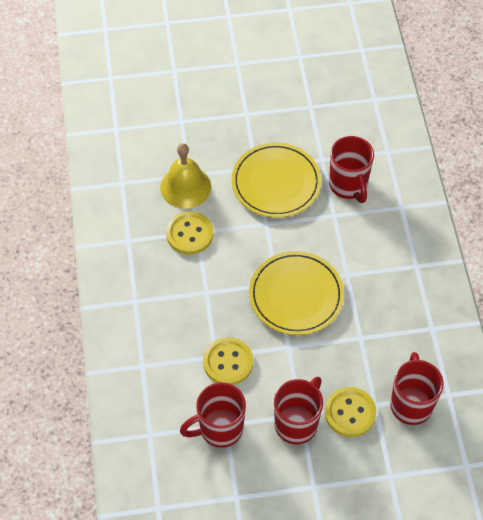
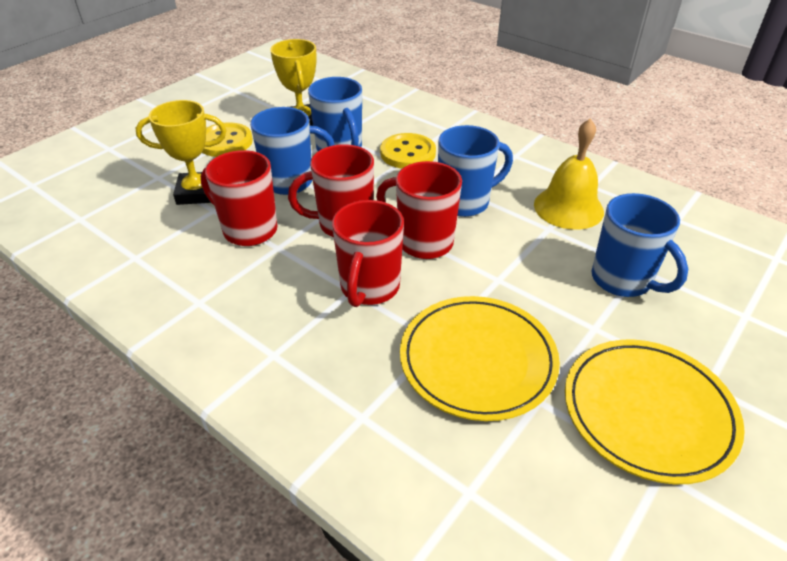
blue mug: none = 0 -> [250,107,335,195] [308,77,362,151] [438,125,513,217] [592,193,688,297] = 4
yellow button: [166,211,213,255] [203,337,253,385] [325,387,376,437] = 3 -> [202,122,253,157] [380,133,436,169] = 2
yellow trophy: none = 0 -> [135,100,227,205] [270,39,317,126] = 2

